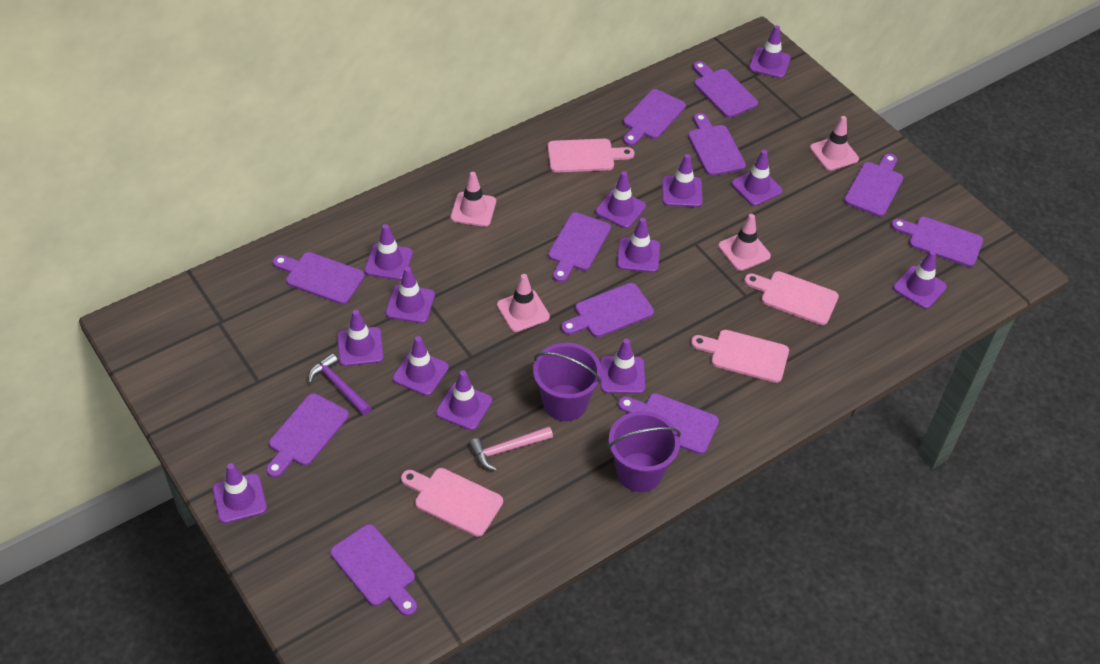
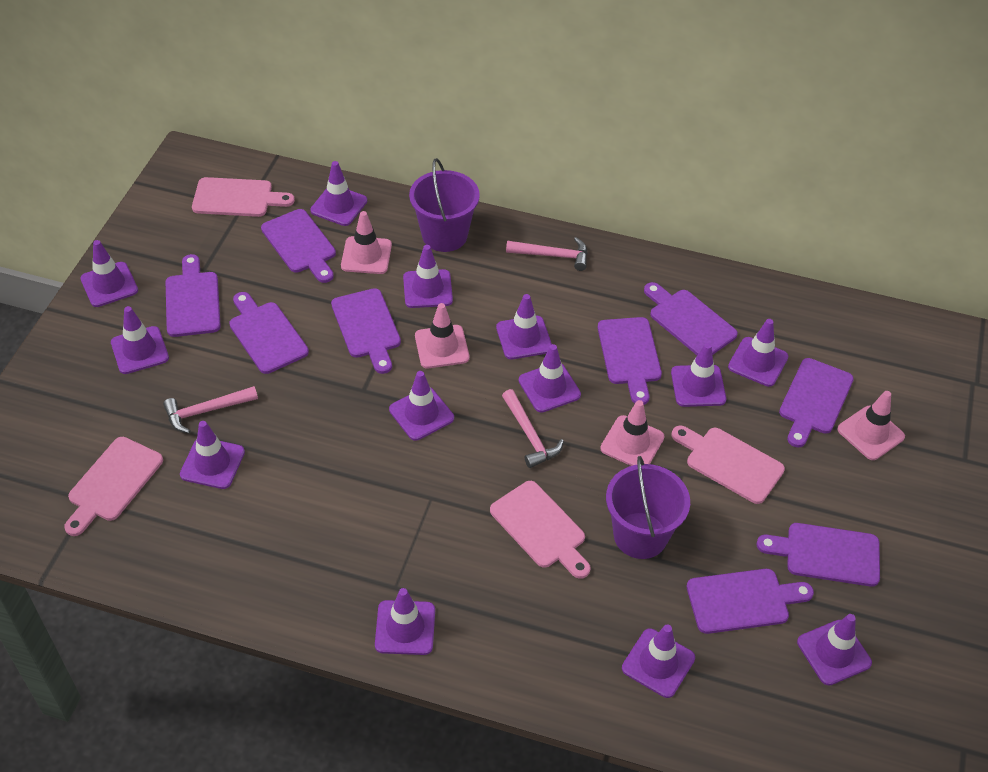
pink hammer: [469,426,553,471] = 1 -> [163,386,258,433] [502,389,564,468] [506,237,588,271] = 3
purple cutting board: [266,393,349,478] [273,252,365,304] [330,524,417,616] [548,212,611,282] [561,283,654,337] [618,393,719,454] [623,89,686,146] [688,113,746,176] [693,61,758,118] [844,154,903,217] [891,217,983,267] = 11 -> [166,254,221,337] [229,292,309,374] [261,209,336,283] [331,288,401,374] [598,317,662,405] [644,282,738,355] [687,569,814,634] [756,523,880,587] [779,358,854,447] = 9
purple hammer: [308,353,372,416] = 1 -> none = 0

